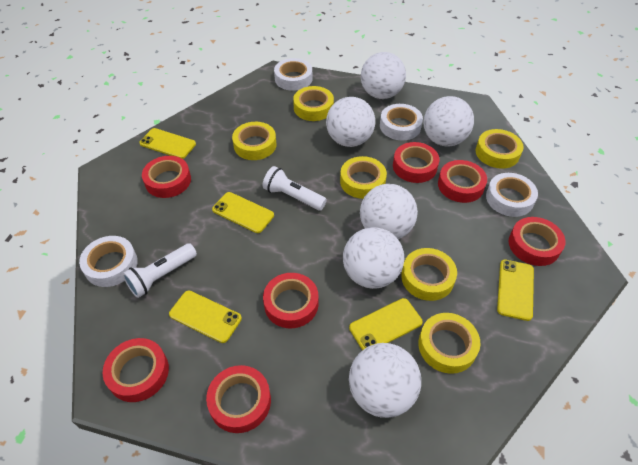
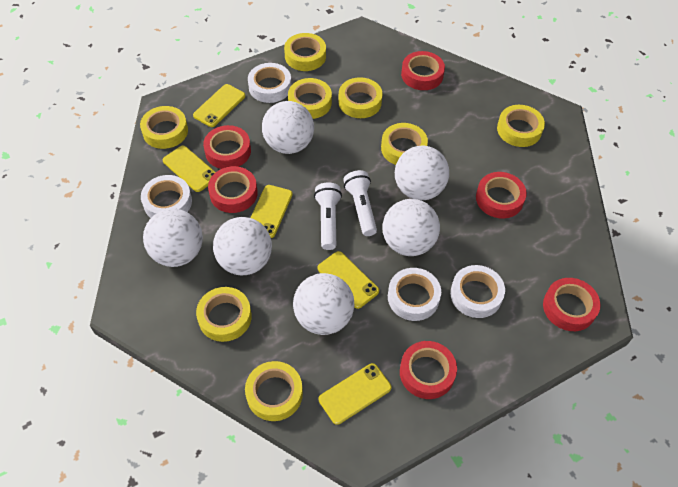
red tape: [103,338,169,402] [142,156,191,198] [206,365,271,433] [263,273,318,328] [393,142,439,183] [438,160,487,203] [509,217,565,266] = 7 -> [203,125,251,169] [208,166,258,213] [400,341,457,399] [401,51,445,90] [476,172,527,219] [543,278,600,331] = 6
yellow tape: [232,122,276,160] [293,86,334,121] [340,156,387,199] [401,248,457,301] [418,313,480,374] [476,129,524,169] = 6 -> [140,106,188,149] [196,287,252,342] [245,361,303,421] [284,33,326,71] [288,78,332,119] [338,77,383,118] [381,123,428,165] [497,105,545,147] = 8

